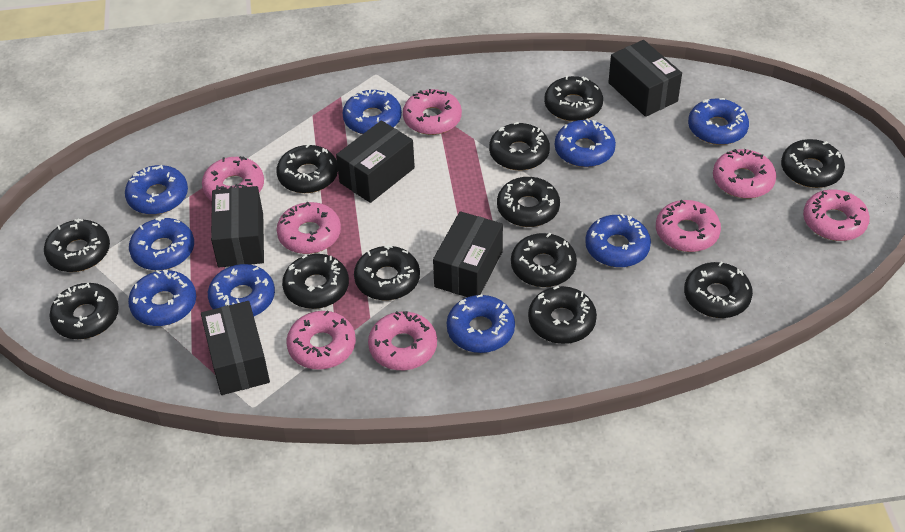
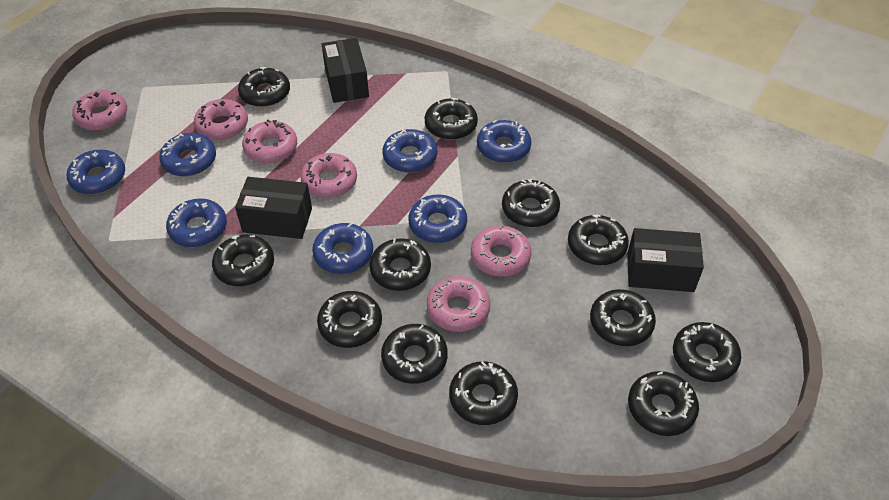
black box: [201,301,270,395] [211,186,264,267] [336,120,415,203] [433,211,503,297] [608,40,682,117] = 5 -> [235,177,312,239] [322,38,369,103] [627,228,704,292] = 3
blue donut: [125,165,188,215] [128,270,196,326] [129,217,194,271] [208,264,275,316] [342,89,402,134] [447,294,515,353] [555,118,616,167] [585,214,651,267] [688,98,749,145] = 9 -> [67,150,125,194] [159,133,216,177] [166,198,227,247] [312,223,373,274] [383,129,437,173] [409,195,467,243] [477,120,531,163] = 7
pink donut: [202,156,264,201] [277,202,341,254] [287,311,356,370] [368,311,437,370] [403,89,462,135] [656,200,721,252] [713,149,776,198] [803,190,870,241] = 8 -> [72,90,127,131] [194,99,248,140] [242,120,297,164] [300,153,357,198] [427,276,490,332] [471,225,531,277] = 6

